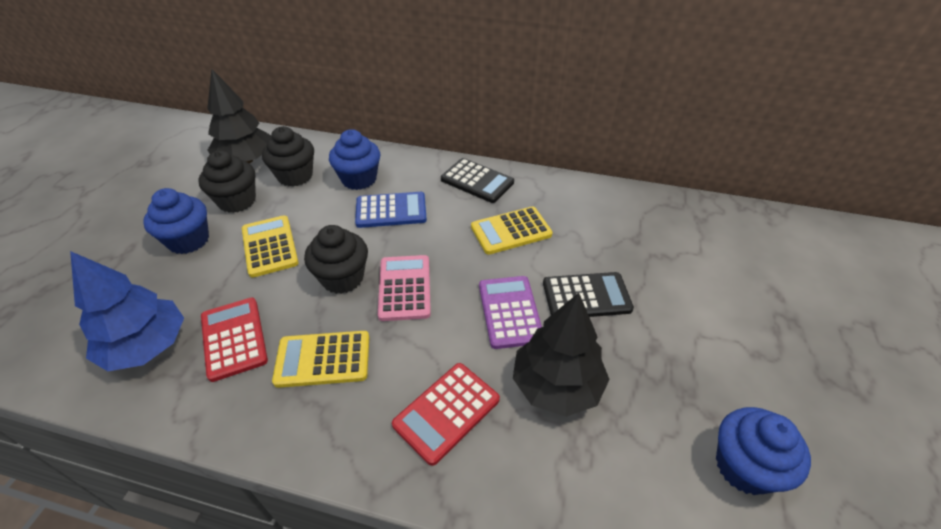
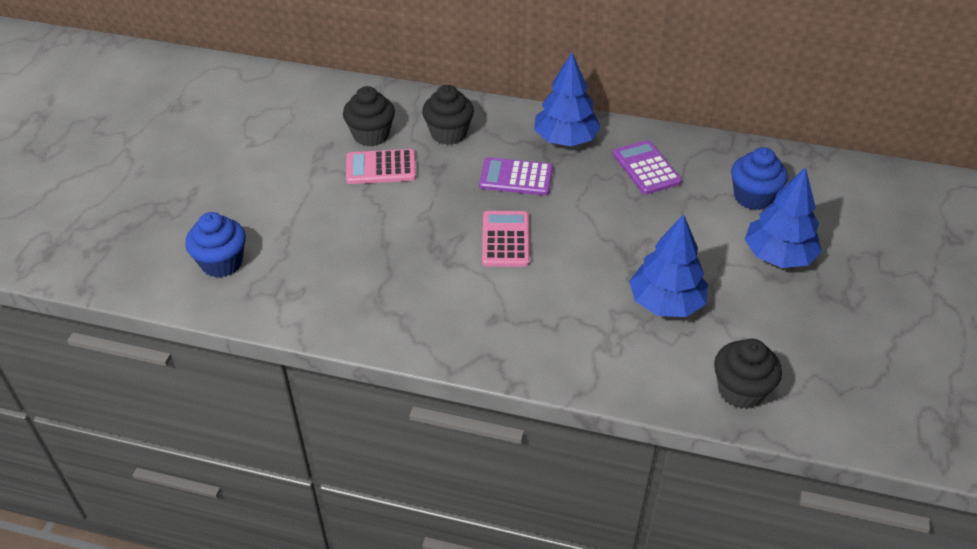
black calculator: [441,158,514,203] [543,272,634,317] = 2 -> none = 0
black tree: [207,69,272,163] [513,293,610,417] = 2 -> none = 0
blue calculator: [355,192,427,228] = 1 -> none = 0
blue cupcake: [143,188,209,254] [329,129,380,190] [716,407,811,495] = 3 -> [185,212,246,278] [731,147,788,210] = 2
blue tree: [70,251,184,371] = 1 -> [534,53,601,146] [629,214,708,317] [744,167,822,268] = 3
pink calculator: [378,255,431,321] = 1 -> [346,149,416,184] [482,211,530,267] = 2
purple calculator: [479,276,542,349] = 1 -> [479,157,553,196] [613,140,682,195] = 2
red calculator: [201,298,268,382] [392,363,500,466] = 2 -> none = 0
yellow calculator: [242,215,299,278] [272,331,369,388] [471,206,553,255] = 3 -> none = 0

